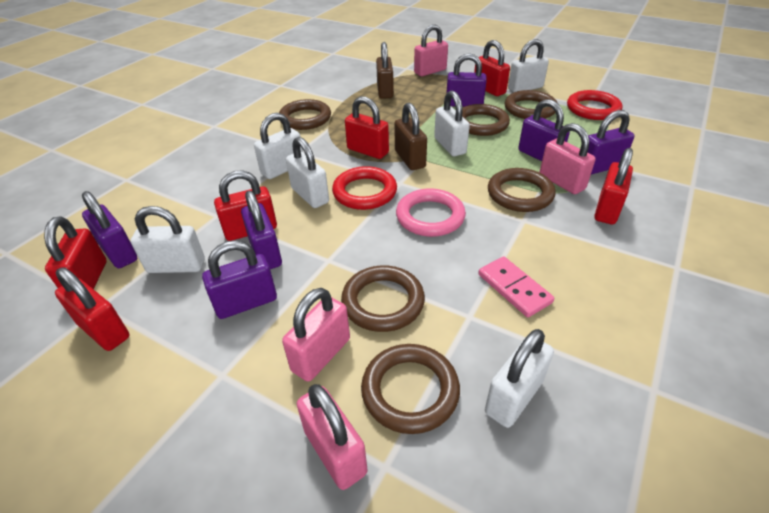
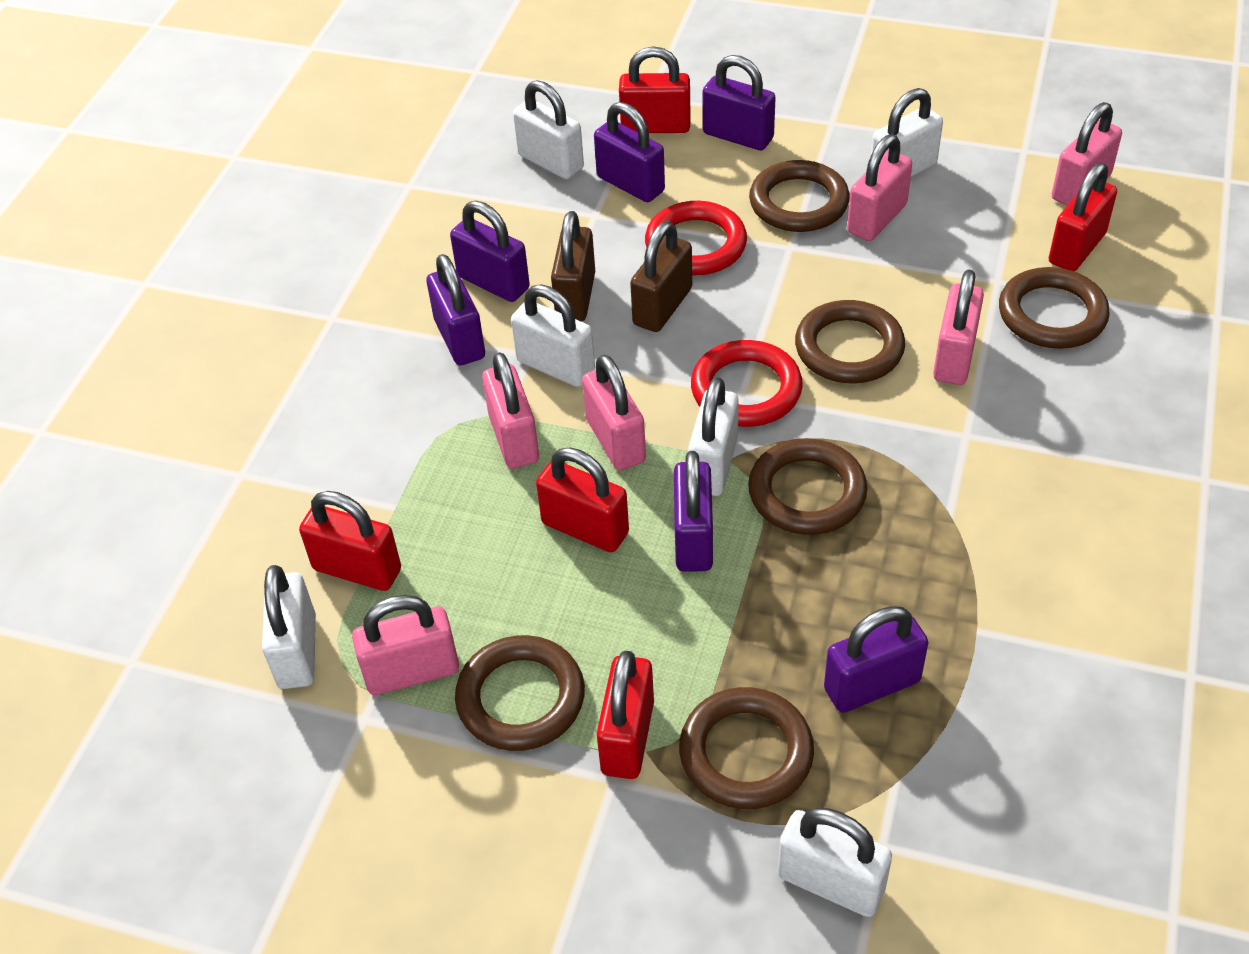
pink domino: [478,256,554,317] = 1 -> none = 0
pink padlock: [282,288,350,382] [297,384,367,490] [414,25,448,76] [540,123,595,194] = 4 -> [352,595,459,695] [482,352,539,469] [582,354,646,471] [847,134,912,241] [933,269,984,385] [1052,102,1122,206] = 6
pink ring: [396,189,466,237] = 1 -> none = 0
red padlock: [44,217,107,289] [55,267,130,351] [214,170,277,241] [345,96,389,159] [474,40,510,96] [594,148,633,224] = 6 -> [299,491,401,591] [536,447,629,552] [597,651,654,779] [619,46,691,133] [1049,163,1117,271] = 5

